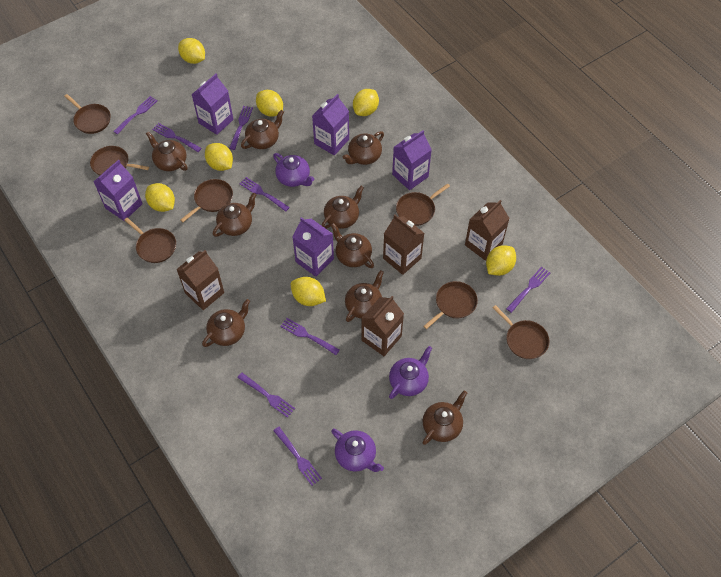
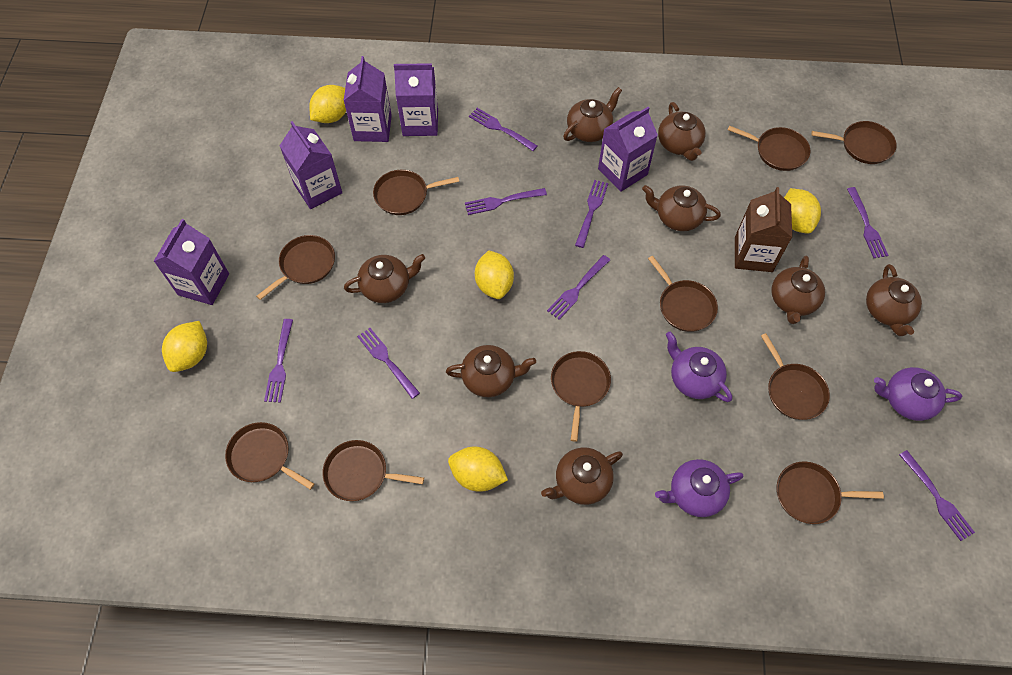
brown carton: [176,250,224,310] [362,296,404,356] [383,215,424,275] [465,200,510,261] = 4 -> [735,187,792,272] = 1
brown pan: [64,94,111,134] [90,146,149,175] [124,218,176,263] [180,179,233,222] [396,183,450,226] [423,281,478,329] [493,305,549,359] = 7 -> [225,422,314,490] [256,235,335,300] [322,440,424,501] [373,170,459,215] [551,351,611,442] [648,256,718,332] [728,126,810,171] [761,333,830,420] [777,461,884,524] [811,121,897,164] = 10
brown teapot: [146,131,188,171] [202,299,250,347] [213,193,257,237] [241,110,284,149] [322,186,364,229] [331,223,374,268] [343,131,384,165] [345,270,384,322] [422,391,467,445] = 9 -> [344,254,425,303] [446,345,536,397] [541,447,623,505] [563,87,622,142] [642,185,721,231] [658,102,706,161] [771,256,825,324] [866,264,922,336] = 8
yellow lemon: [145,183,175,212] [178,38,205,64] [205,143,233,171] [256,90,283,117] [291,277,326,306] [353,89,379,116] [486,245,516,276] = 7 -> [162,321,207,372] [309,85,346,123] [448,447,508,492] [475,250,514,299] [784,188,821,234] = 5

